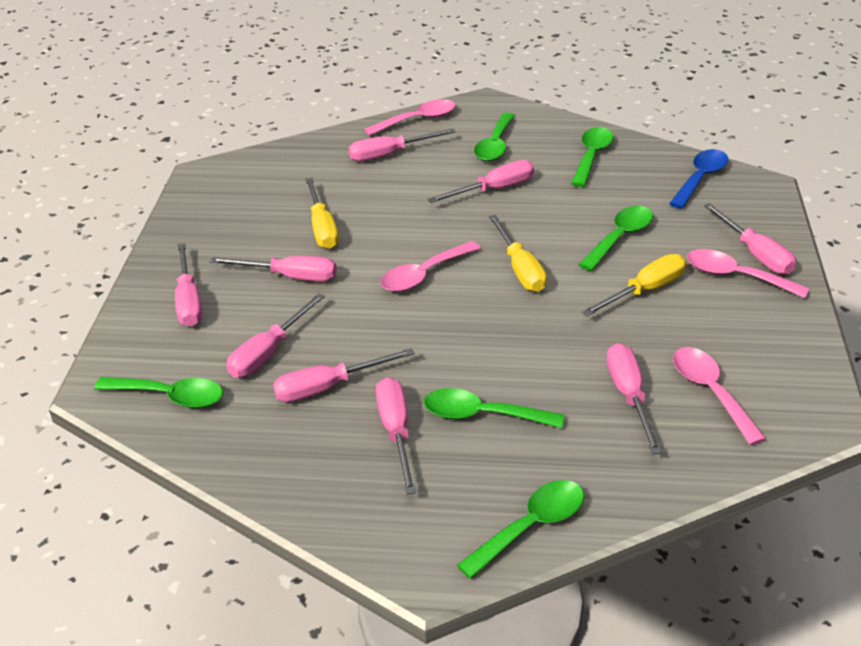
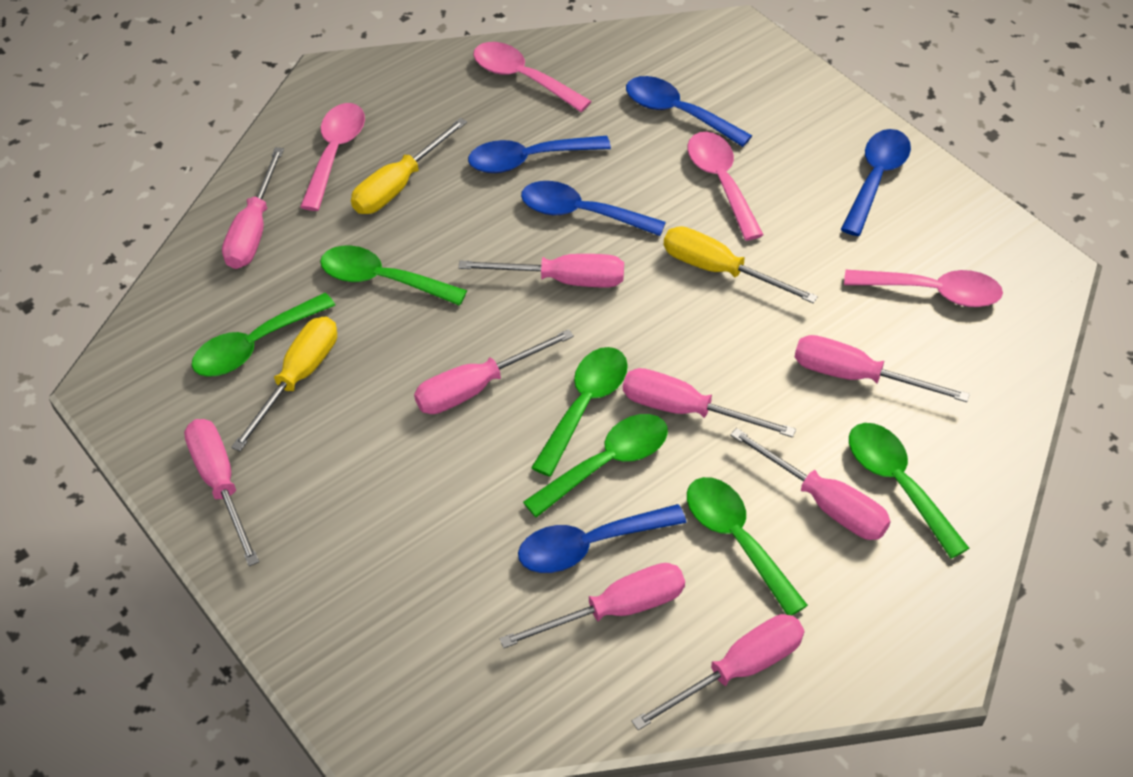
blue spoon: [669,149,728,209] = 1 -> [468,136,611,173] [518,504,686,573] [521,181,666,236] [626,76,752,147] [841,129,911,236] = 5

